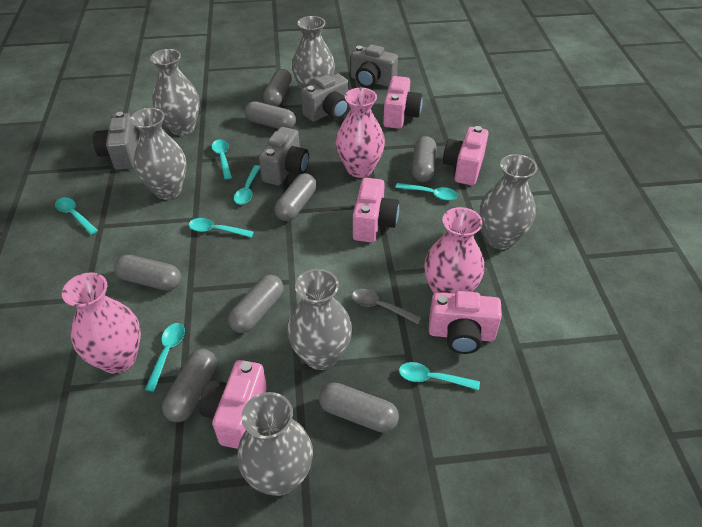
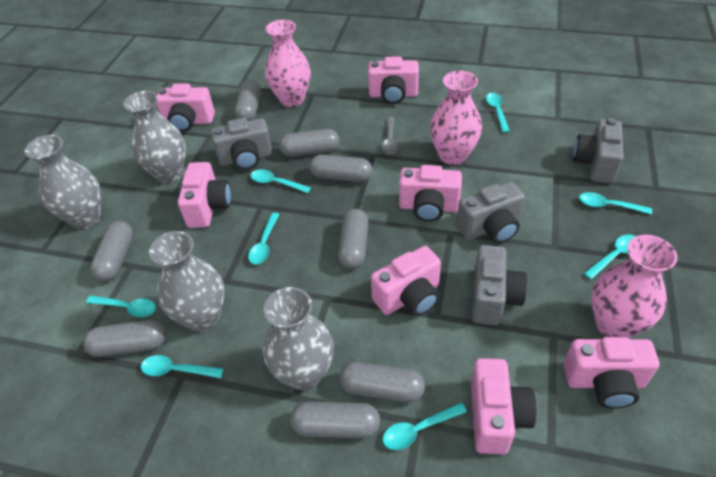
grey vase: [130,108,187,200] [150,49,200,135] [237,392,313,496] [287,269,352,370] [292,16,335,90] [479,154,537,250] = 6 -> [25,135,101,229] [123,91,186,183] [149,231,225,332] [263,287,334,390] = 4
pink camera: [199,360,267,449] [353,178,399,243] [383,76,423,129] [429,291,502,354] [443,126,488,185] = 5 -> [157,83,215,132] [178,162,231,228] [368,56,419,104] [371,246,441,316] [399,165,462,222] [471,358,537,454] [563,337,659,409] = 7
turquoise spoon: [55,197,98,235] [145,323,185,392] [189,218,254,238] [212,139,232,179] [234,165,260,205] [396,183,458,200] [399,362,480,390] = 7 -> [86,295,156,317] [141,355,224,378] [248,213,279,265] [250,169,311,193] [382,403,467,450] [486,93,510,133] [579,192,652,215] [584,234,636,279] = 8

